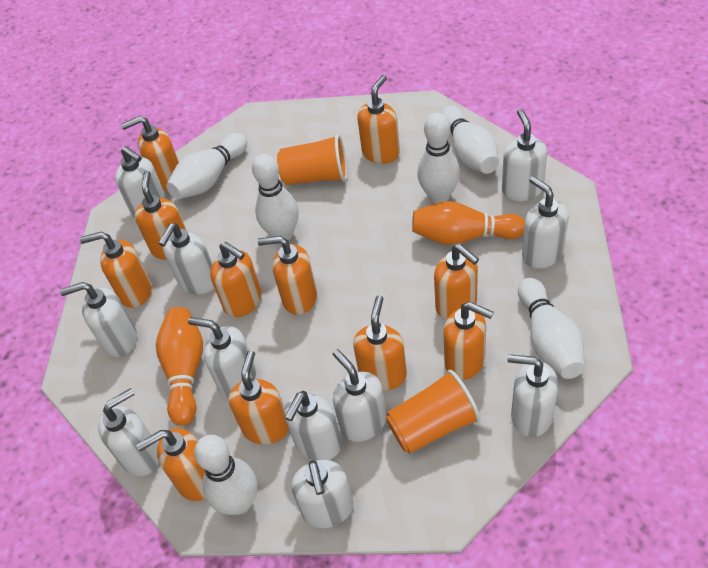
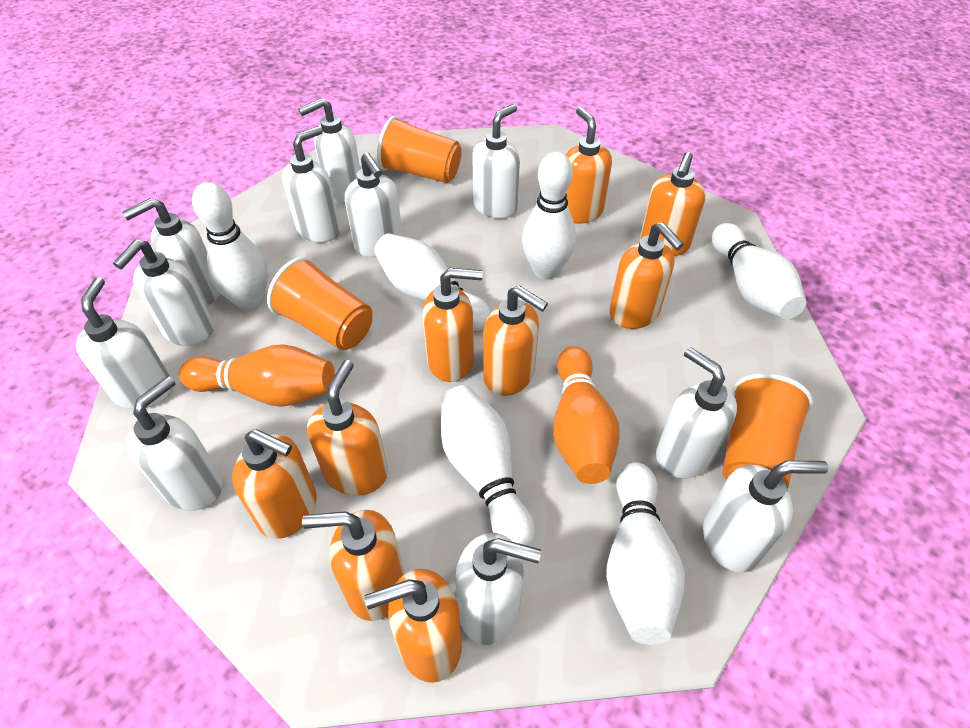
orange cup: [277,134,347,185] [386,370,480,453] = 2 -> [267,257,372,350] [377,116,462,183] [722,373,813,489] = 3
orange soap dispenser: [80,232,152,308] [121,116,179,191] [135,171,187,260] [136,428,205,501] [210,242,262,317] [229,350,289,445] [258,236,317,315] [353,295,407,391] [357,75,400,164] [434,244,479,320] [443,302,494,380] = 11 -> [232,429,317,539] [302,510,405,621] [307,360,388,496] [364,569,462,683] [422,268,483,382] [483,285,548,396] [565,107,612,224] [609,222,684,329] [640,152,706,256] = 9

